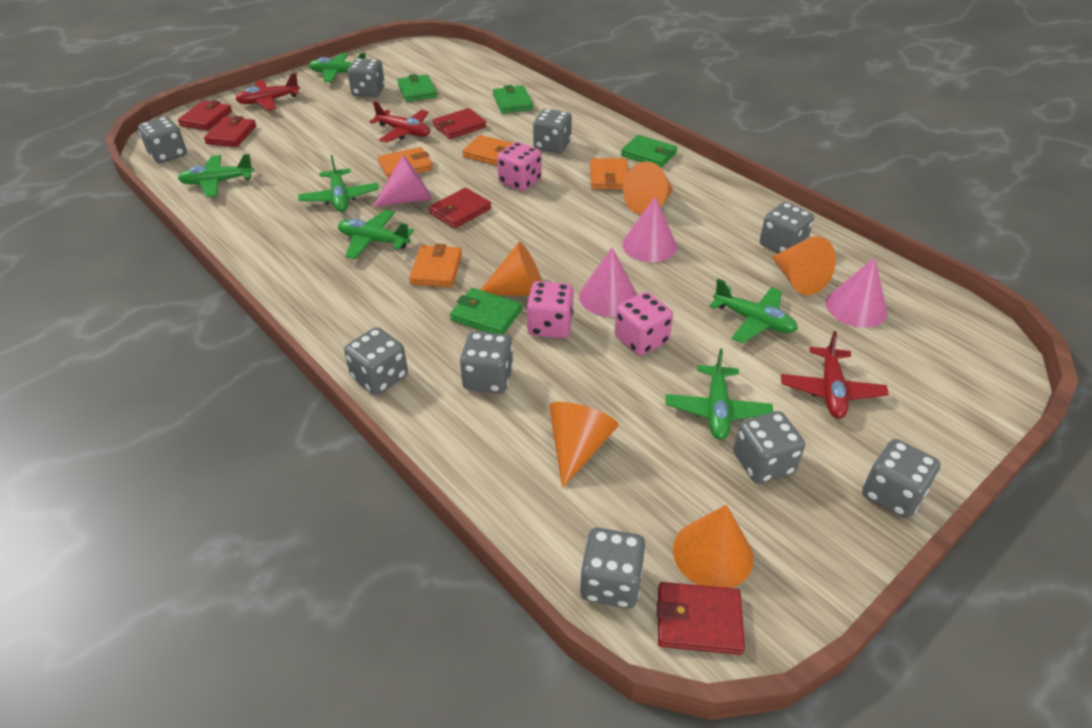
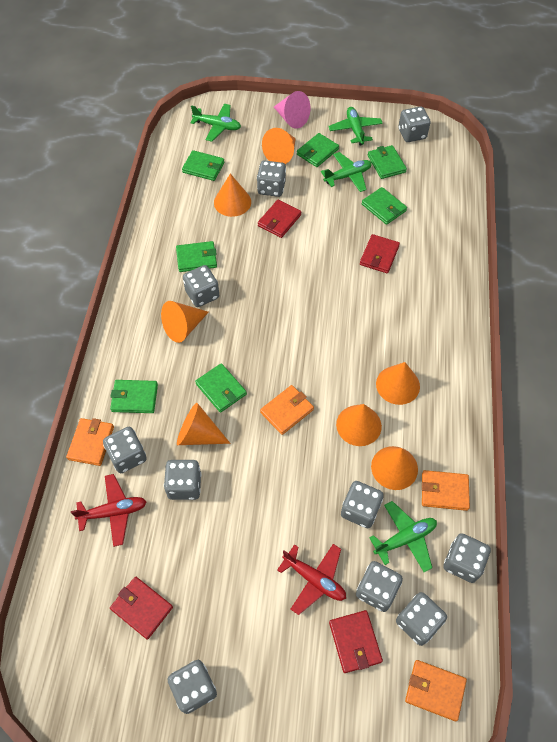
green plane: [178,154,254,197] [298,155,379,212] [308,53,366,82] [338,210,414,259] [665,349,773,440] [709,279,798,343] = 6 -> [191,104,241,142] [321,152,372,192] [328,107,383,145] [369,501,437,572] = 4
green wallet: [397,74,437,102] [450,288,522,334] [493,85,533,114] [621,135,677,168] = 4 -> [110,380,158,413] [176,241,217,272] [182,150,224,181] [195,363,247,413] [297,133,339,167] [362,187,407,225] [368,145,407,179] = 7
grey dice: [138,117,187,163] [344,327,408,395] [347,58,385,97] [460,331,513,393] [533,109,572,153] [580,527,646,609] [733,411,805,484] [760,202,814,253] [862,439,940,519] = 9 -> [103,427,147,473] [164,460,201,500] [167,660,217,714] [183,265,219,307] [257,160,286,197] [341,481,384,528] [356,561,403,612] [396,592,447,646] [398,107,431,142] [444,533,491,583] = 10
orange cone: [481,242,542,296] [549,402,619,488] [623,162,674,215] [673,505,754,588] [772,236,836,295] = 5 -> [161,301,209,343] [177,403,230,445] [214,174,251,217] [262,128,296,164] [336,404,382,446] [371,446,418,490] [376,362,420,405] = 7
pink cone: [373,155,432,207] [579,248,637,317] [622,197,677,262] [826,257,888,328] = 4 -> [274,91,311,129] = 1
pink dice: [497,142,542,191] [526,281,574,338] [615,292,673,356] = 3 -> none = 0
red plane: [235,73,300,110] [369,101,430,143] [781,331,889,418] = 3 -> [71,474,147,547] [277,544,346,615] = 2
red wallet: [178,100,232,131] [204,116,256,147] [429,188,491,228] [432,108,486,139] [657,582,745,655] = 5 -> [110,577,173,640] [258,200,301,238] [329,610,383,673] [360,234,400,273] = 4

